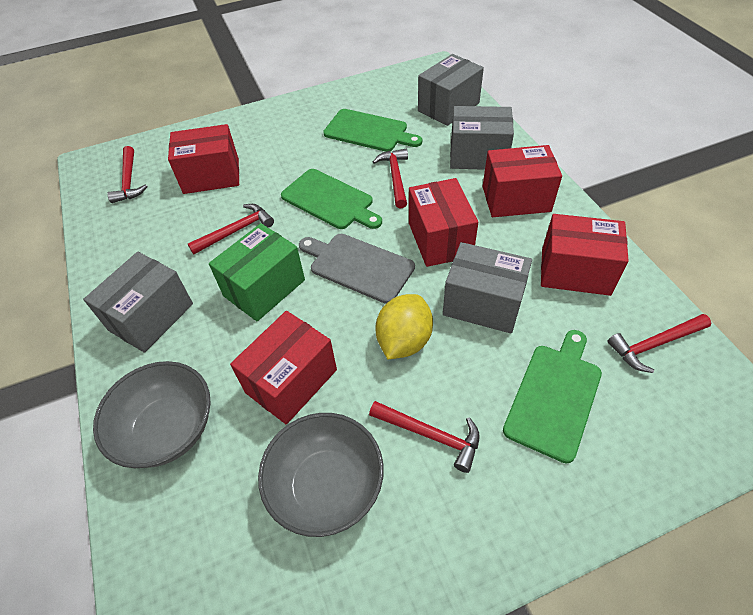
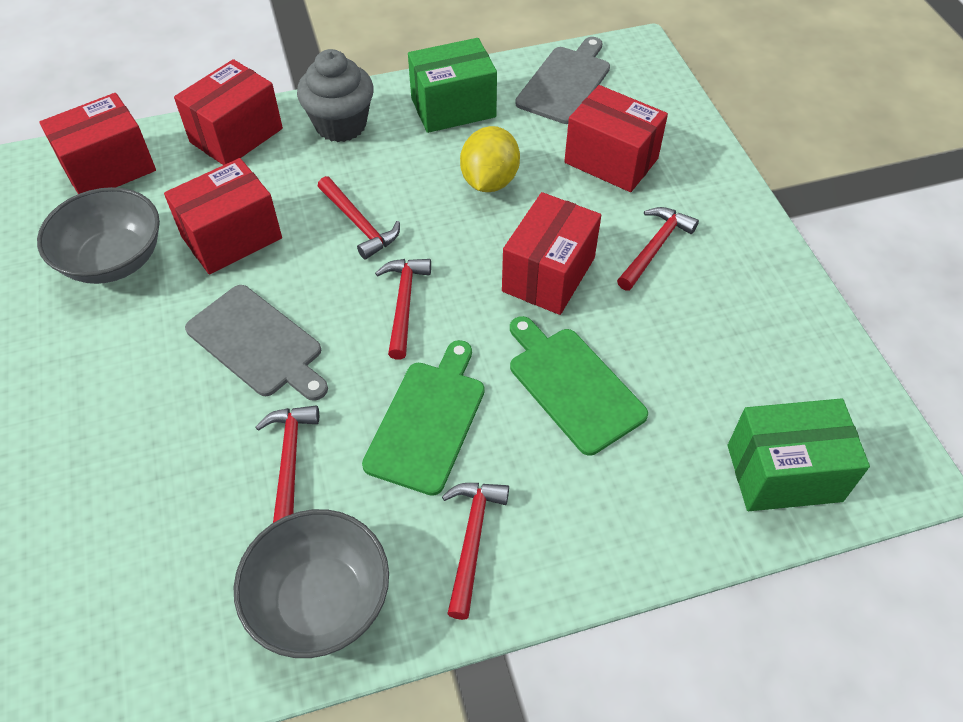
green box: [209,223,305,321] = 1 -> [408,38,497,133] [728,398,870,511] = 2
green cutting board: [281,169,382,229] [323,109,422,152] [503,330,602,463] = 3 -> [362,340,485,496] [510,316,648,456] = 2
grey box: [83,252,193,353] [418,54,484,126] [443,242,532,333] [450,106,514,170] = 4 -> none = 0
grey cupcake: none = 0 -> [297,49,374,142] = 1
grey cutting board: [299,234,415,304] = 1 -> [185,285,328,401] [515,37,610,124] = 2

